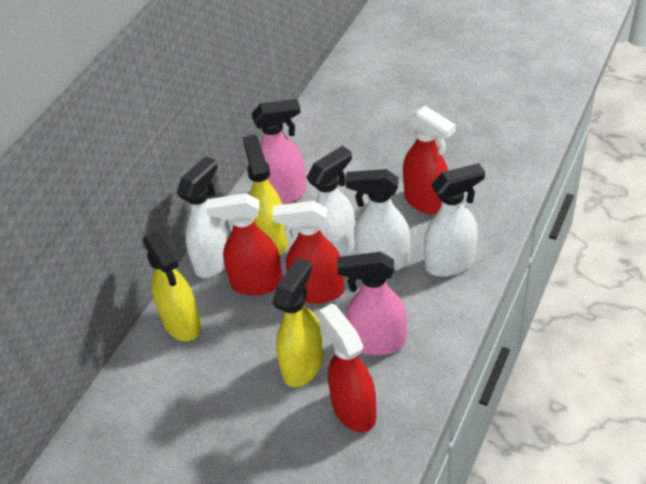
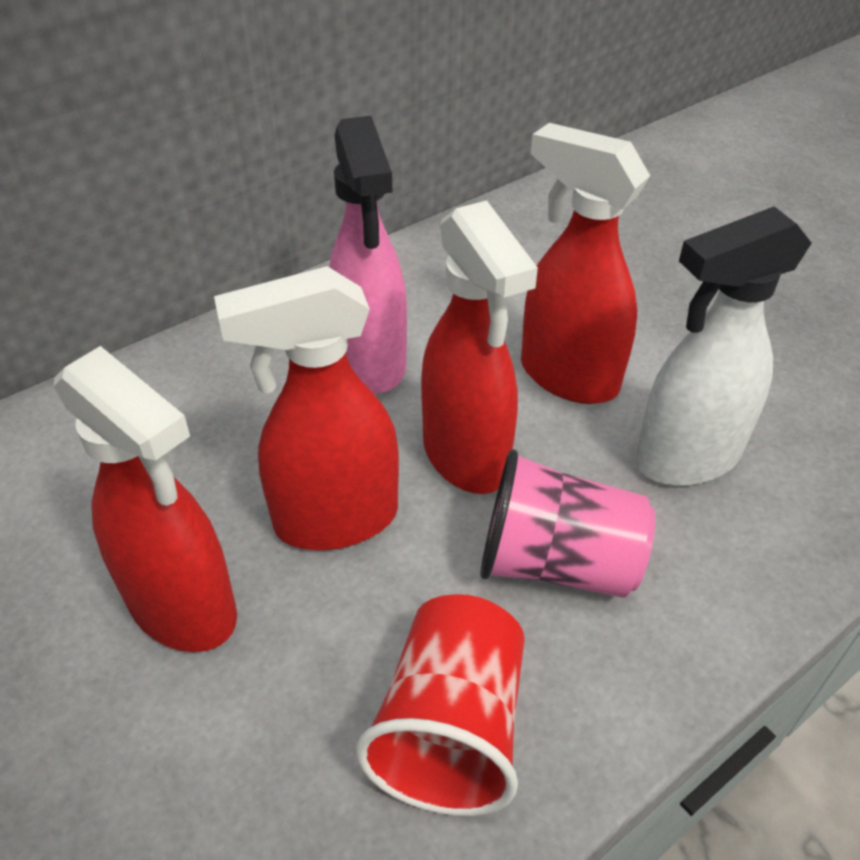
pink cup: none = 0 -> [480,450,655,598] = 1
pink spray bottle: [252,99,307,204] [337,252,407,355] = 2 -> [329,116,407,393] = 1
red cup: none = 0 -> [356,594,525,816] = 1
white spray bottle: [177,156,231,278] [306,146,355,257] [345,169,410,271] [424,163,485,277] = 4 -> [635,206,812,486] = 1
yellow spray bottle: [143,231,201,341] [242,134,288,255] [272,258,324,387] = 3 -> none = 0

